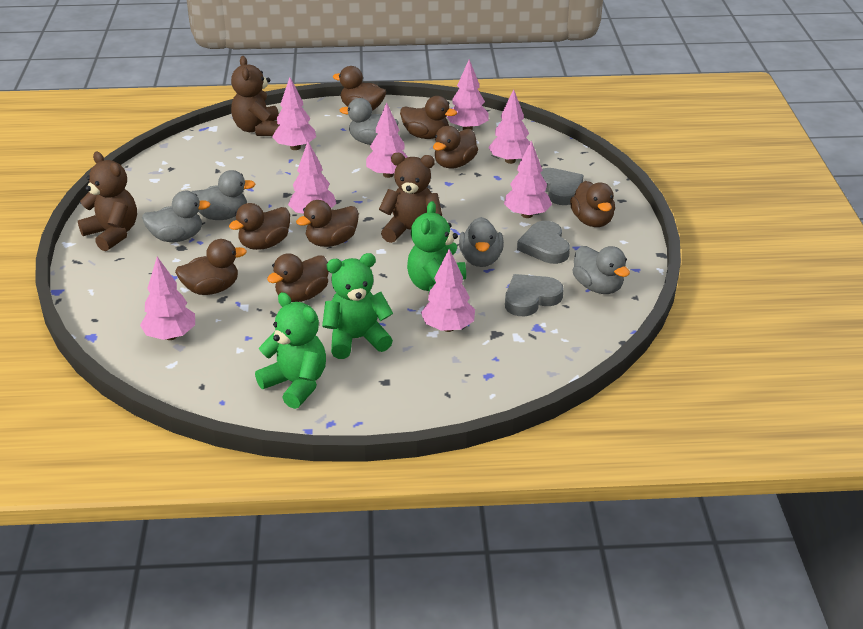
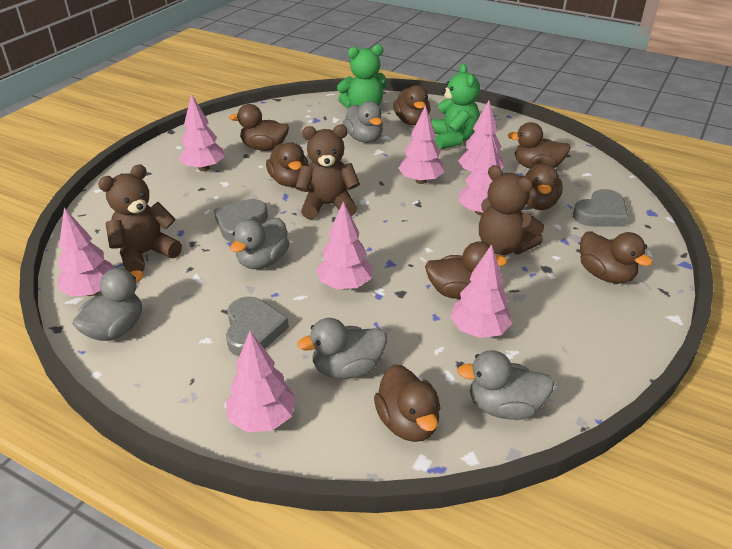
green teddy bear: [255,292,326,409] [322,253,393,359] [407,201,466,291] = 3 -> [337,44,387,109] [431,63,480,149] = 2

